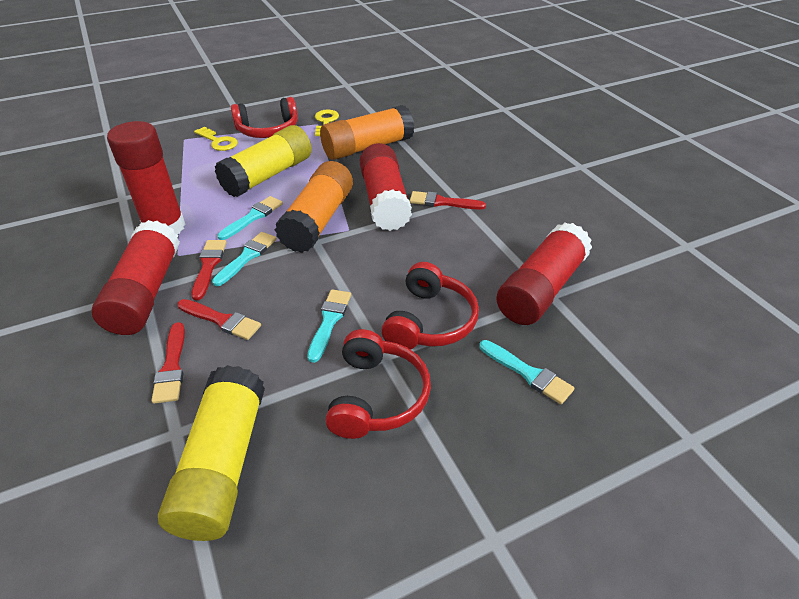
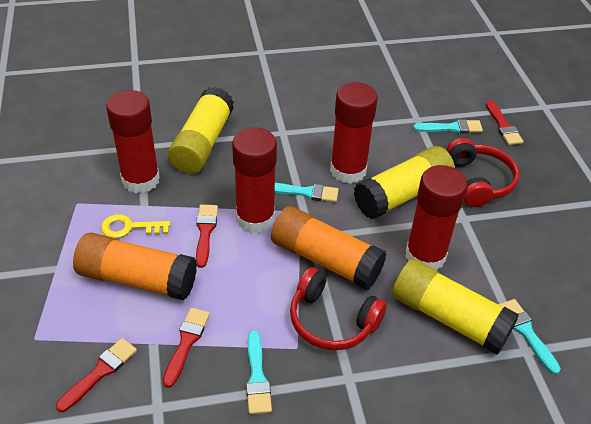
red headphones: [231,97,298,138] [325,329,431,439] [381,262,479,349] = 3 -> [290,267,387,350] [446,138,520,207] = 2
yellow glue stick: [158,365,265,541] [215,125,312,197] = 2 -> [168,87,234,174] [354,146,455,219] [392,259,519,355] = 3
yellow key: [194,127,238,151] [315,110,339,136] = 2 -> [101,214,171,238] = 1

